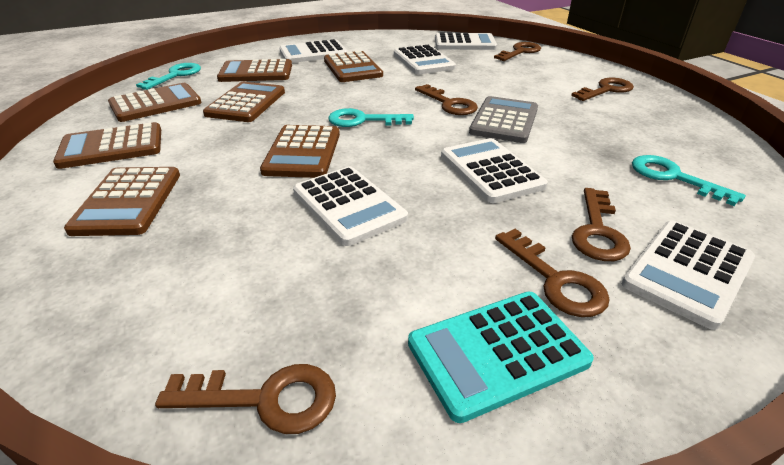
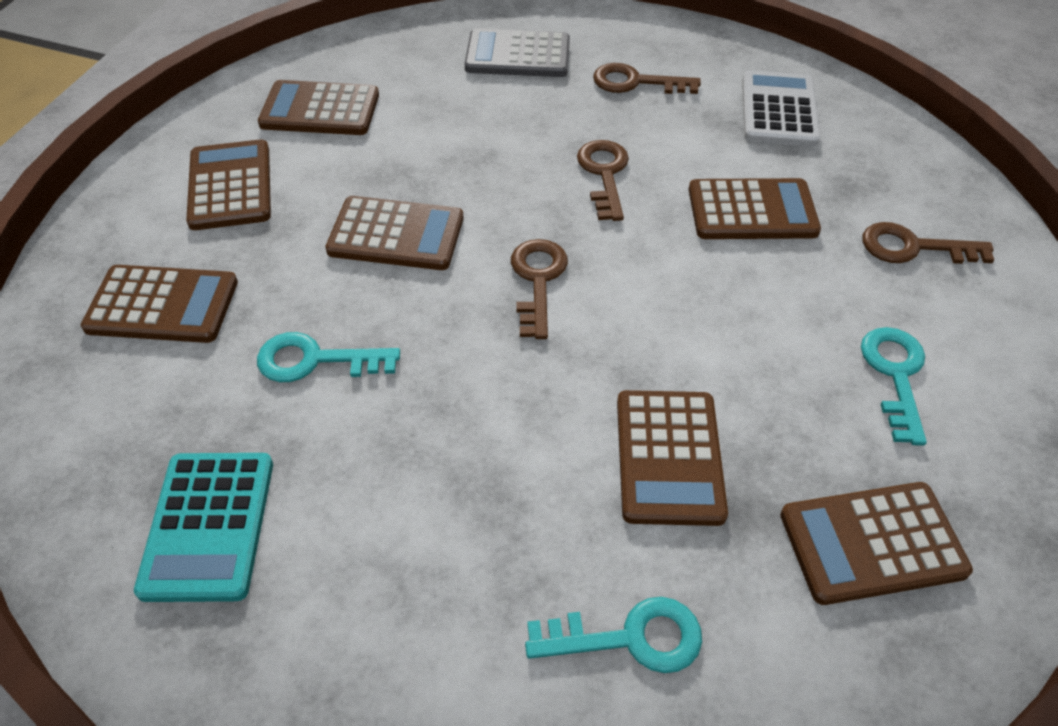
brown key: [155,364,336,434] [415,84,478,115] [494,42,541,61] [495,229,610,317] [571,78,634,101] [572,188,631,261] = 6 -> [511,239,568,339] [577,140,629,221] [593,63,701,94] [862,222,994,264] = 4
white calculator: [279,39,348,63] [293,166,408,246] [394,45,456,74] [435,32,497,50] [441,138,548,203] [622,221,755,330] = 6 -> [742,70,820,147] = 1

